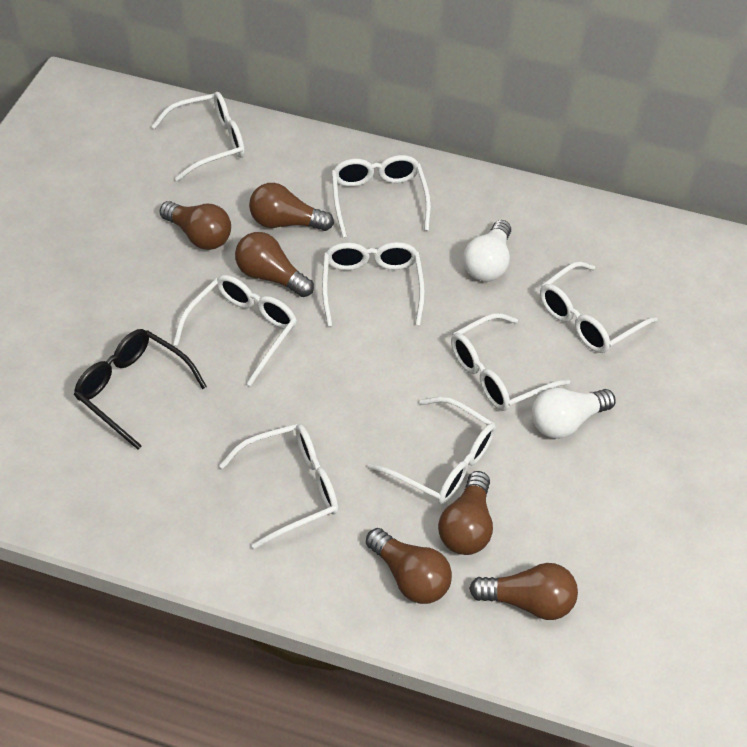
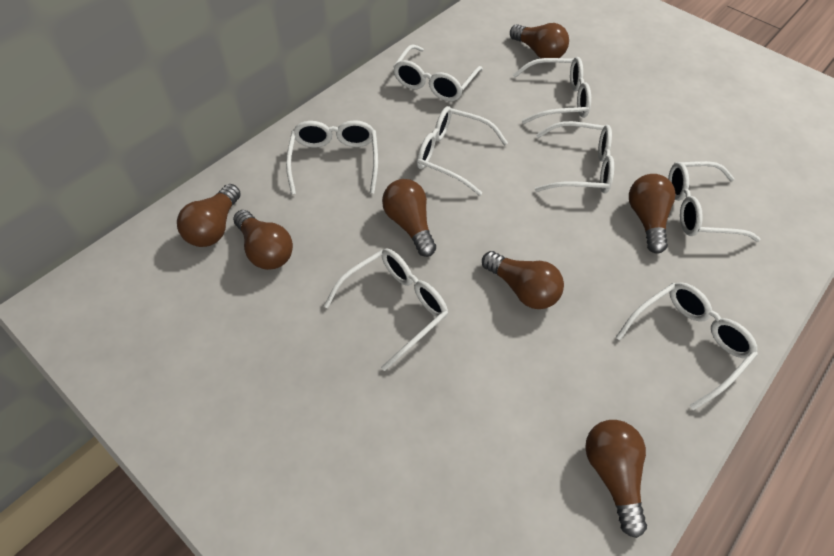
black glasses: [74,329,207,450] = 1 -> none = 0
brown light bulb: [159,201,231,250] [235,232,314,297] [249,183,334,231] [366,528,452,604] [438,471,493,555] [469,563,578,620] = 6 -> [177,184,241,247] [233,210,293,270] [382,179,436,257] [482,251,564,309] [510,23,569,59] [585,420,647,538] [629,174,676,254] = 7
white light bulb: [463,220,511,281] [532,388,615,439] = 2 -> none = 0

